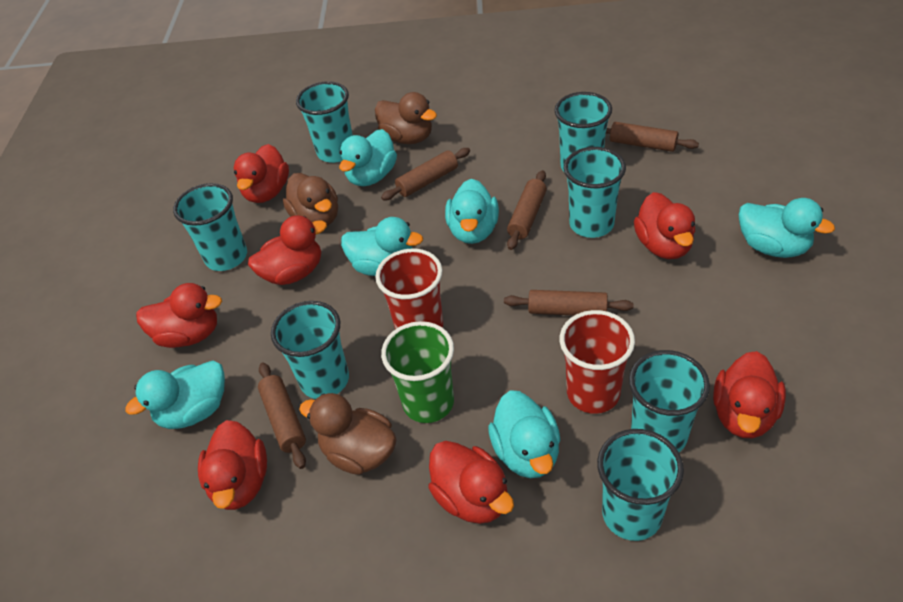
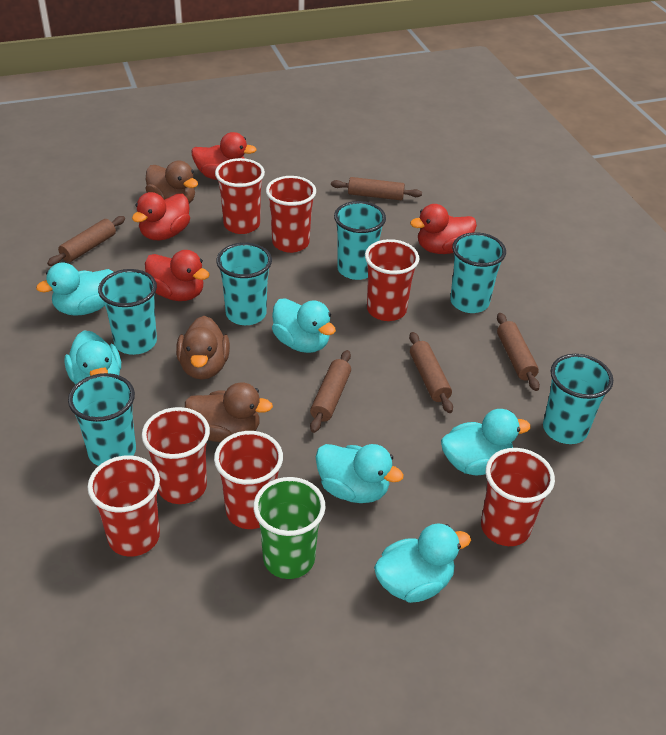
red cup: [375,249,443,329] [560,310,635,414] = 2 -> [88,455,160,557] [142,407,210,504] [214,431,283,529] [215,158,265,234] [266,176,316,253] [365,239,419,321] [481,448,555,546] = 7
red duck: [136,283,222,348] [198,420,267,510] [234,144,289,203] [248,215,327,285] [428,441,514,524] [634,192,695,259] [713,351,786,438] = 7 -> [132,192,190,240] [145,250,210,301] [191,132,256,180] [410,204,477,254] = 4
turquoise cup: [173,183,247,271] [271,301,349,399] [296,81,353,163] [554,92,612,171] [564,147,626,238] [597,429,684,541] [629,350,710,452] = 7 -> [68,373,136,466] [98,269,157,355] [216,243,272,325] [334,201,386,280] [450,232,506,313] [543,354,613,444] = 6

